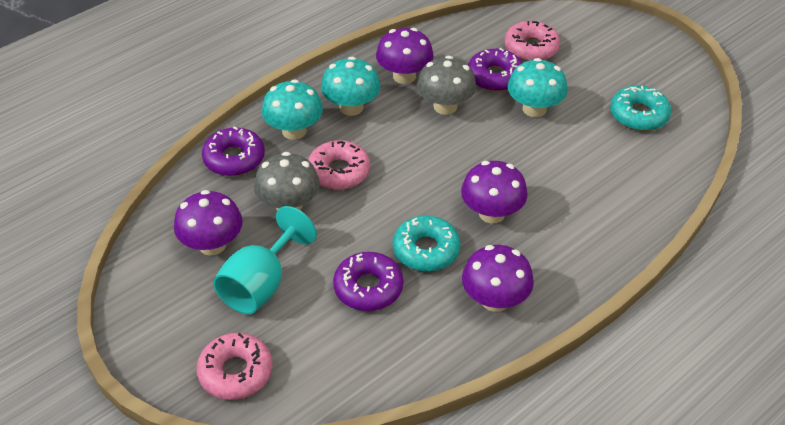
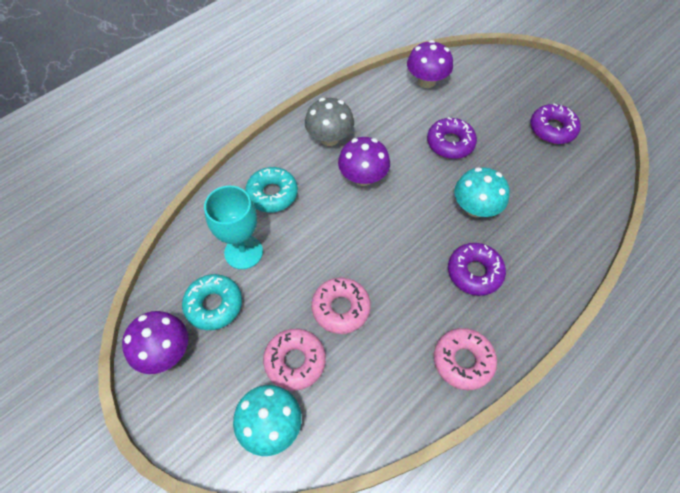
grey mushroom: [254,152,320,211] [417,56,476,115] = 2 -> [305,98,354,146] = 1
purple mushroom: [174,190,243,256] [376,28,434,84] [461,161,528,224] [462,245,534,312] = 4 -> [122,311,188,374] [338,137,390,186] [407,40,453,88] = 3
turquoise mushroom: [262,79,323,140] [321,57,380,116] [508,58,568,117] = 3 -> [233,385,302,456] [454,167,510,217] = 2

